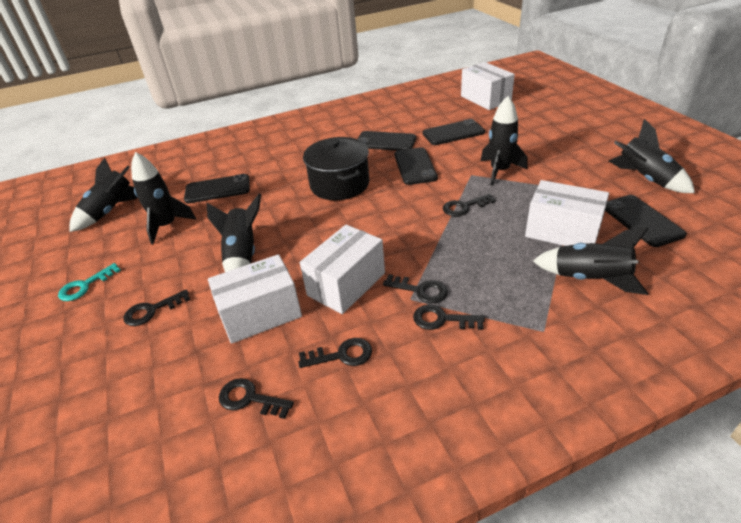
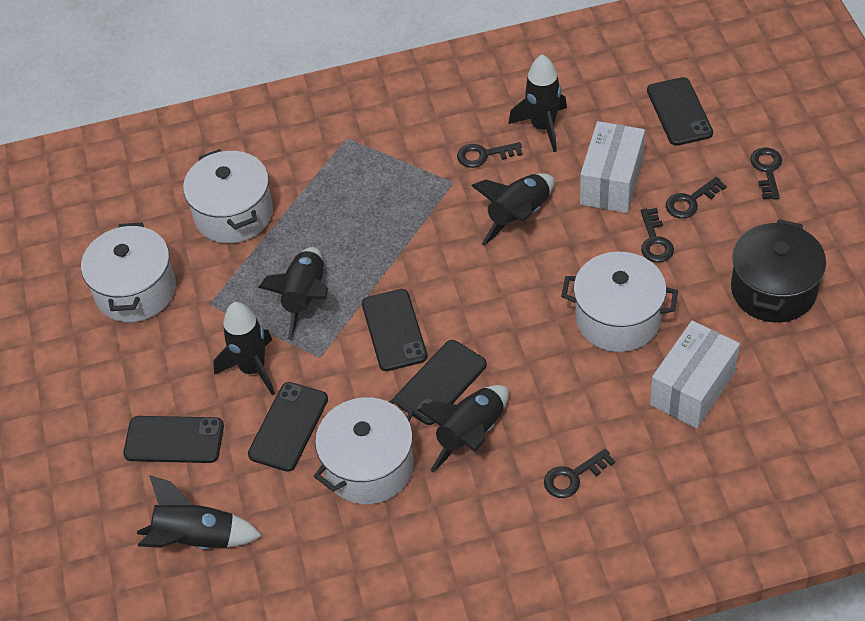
black key: [123,290,190,326] [219,378,294,419] [298,338,372,368] [383,274,448,303] [413,305,485,330] [443,194,496,217] = 6 -> [457,142,523,168] [544,448,615,498] [641,208,674,263] [665,177,727,218] [750,147,782,199] = 5
turquoise key: [58,263,121,301] = 1 -> none = 0
white box: [208,254,302,344] [300,225,385,314] [461,62,515,110] [525,180,609,246] = 4 -> [580,121,645,213] [650,321,740,429] = 2
white pot: none = 0 -> [81,222,176,322] [183,149,273,243] [314,397,414,504] [561,252,678,352] = 4

